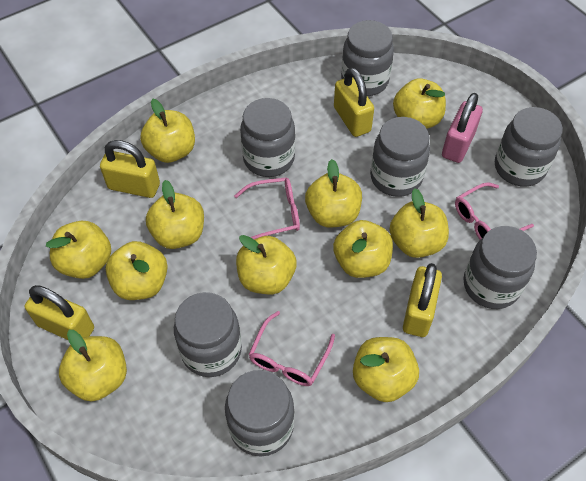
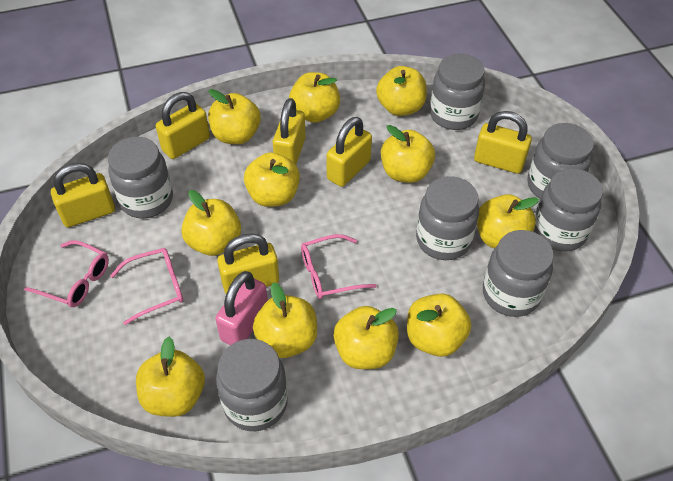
yellow padlock: [25,285,94,340] [100,140,160,198] [334,67,374,137] [403,263,442,337] = 4 -> [51,163,115,227] [156,92,210,159] [217,233,279,294] [273,98,306,165] [327,117,372,187] [474,111,532,174] = 6

